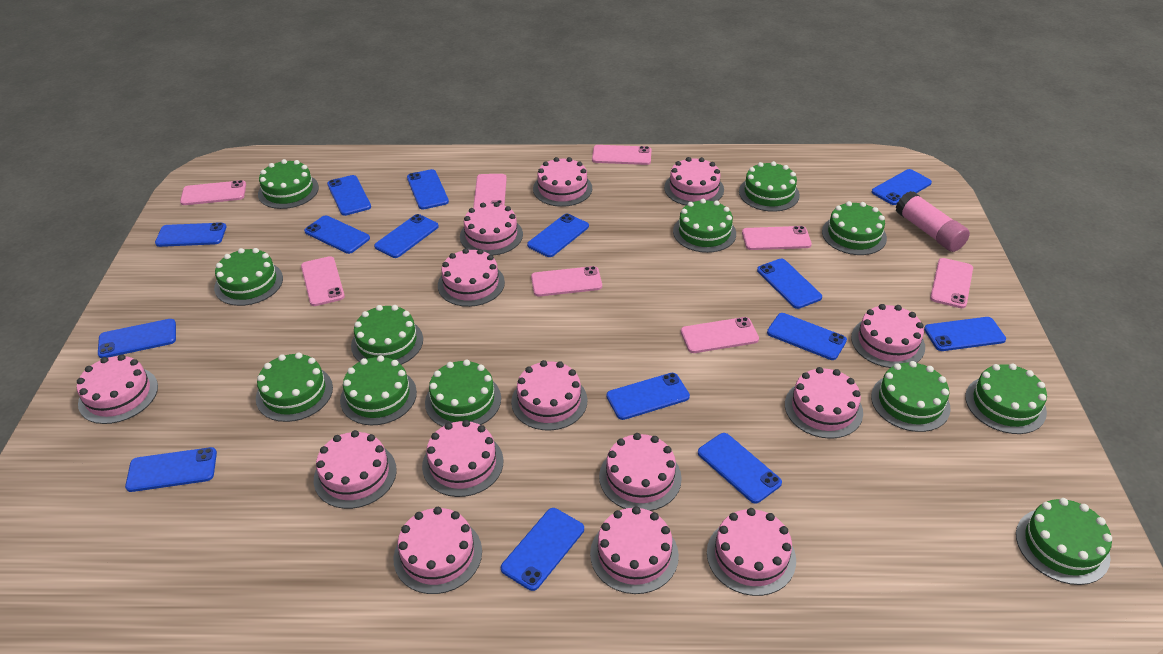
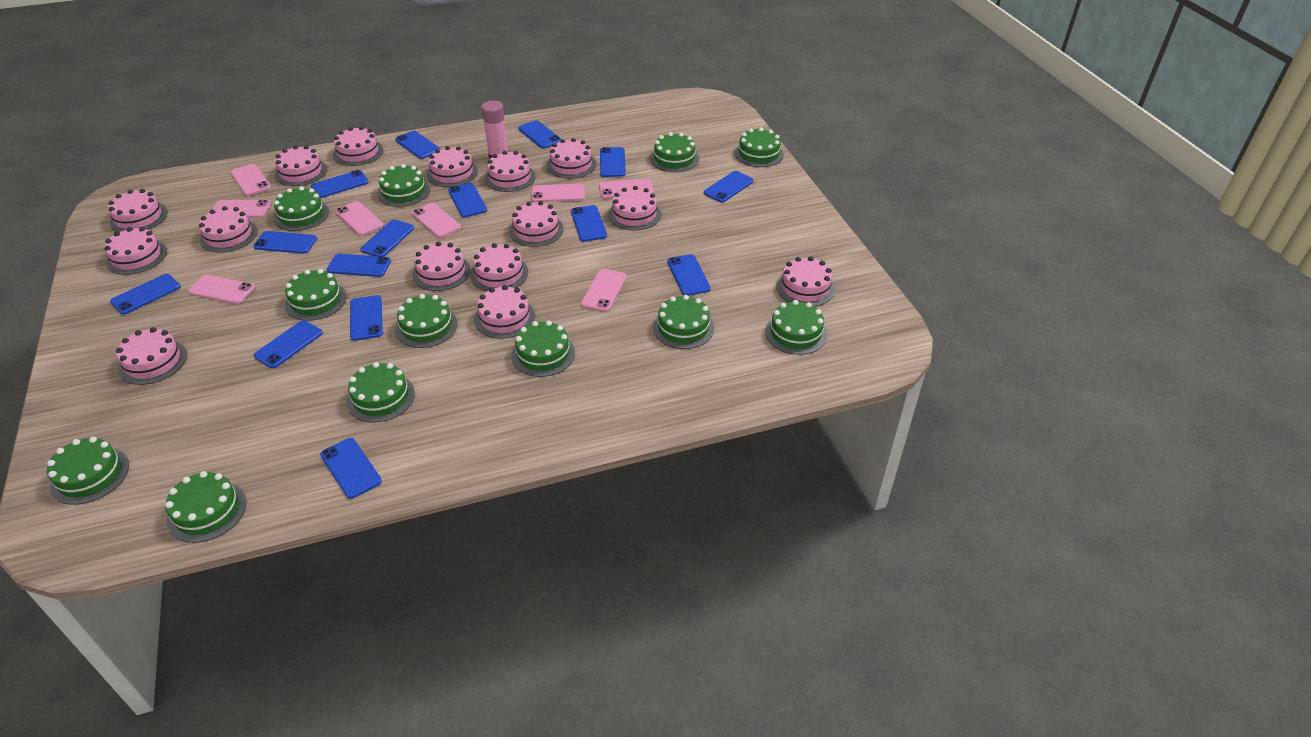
pink cake: [77,354,158,424] [314,430,397,509] [393,507,482,594] [422,420,504,497] [438,248,505,307] [460,202,523,256] [511,360,588,431] [533,157,592,207] [590,506,679,594] [599,433,682,511] [664,157,724,205] [707,508,796,596] [785,367,863,439] [851,304,925,368] = 14 -> [104,227,167,275] [108,189,168,232] [116,327,187,385] [199,206,257,253] [275,145,327,186] [333,126,383,166] [412,242,471,291] [427,146,478,187] [470,243,528,291] [474,285,535,339] [484,151,536,192] [509,201,564,247] [547,138,596,179] [608,186,661,231] [776,256,835,307] = 15

